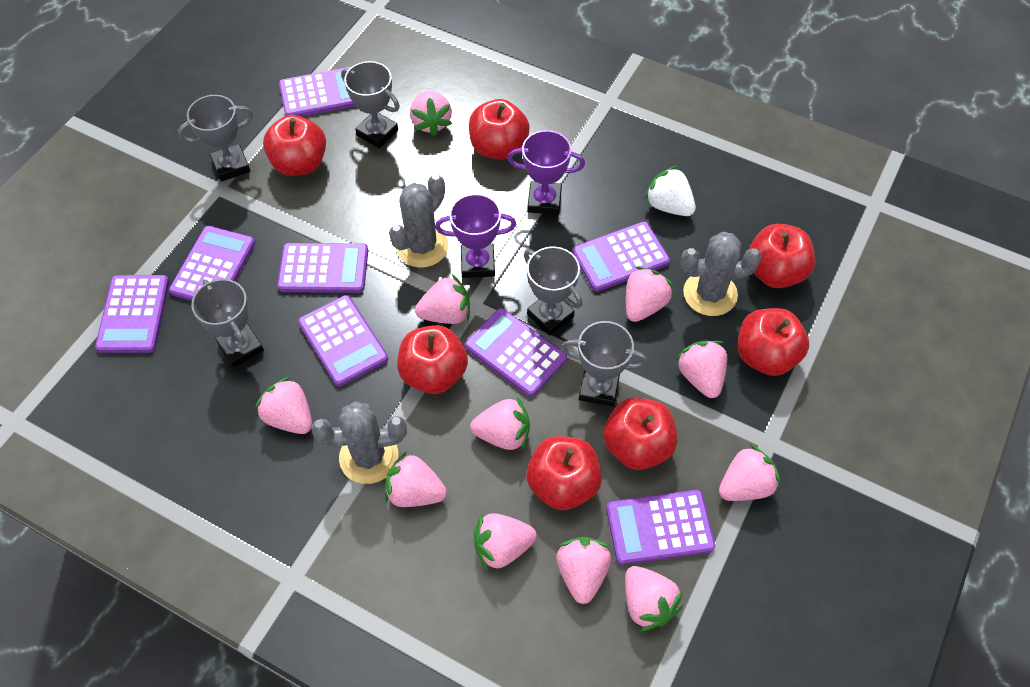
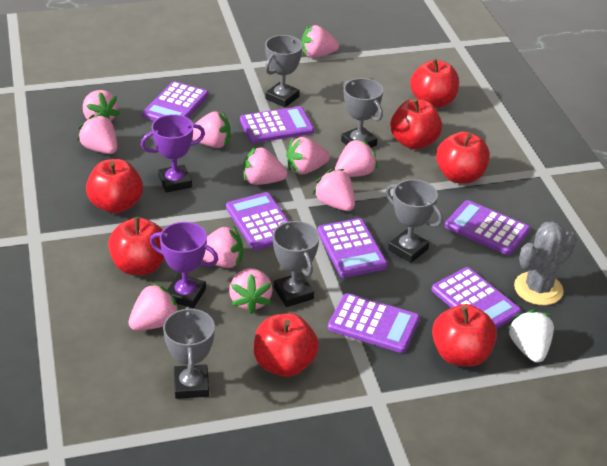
grey cactus: [312,401,407,484] [389,174,448,268] [680,232,762,316] = 3 -> [514,221,576,305] = 1
purple calculator: [95,275,169,353] [169,226,255,301] [277,243,368,293] [279,67,355,117] [298,295,388,386] [465,308,567,397] [572,221,670,292] [606,490,715,565] = 8 -> [142,81,209,121] [226,192,289,250] [240,106,314,143] [317,218,388,278] [328,293,420,353] [432,267,521,329] [445,200,530,255] = 7

